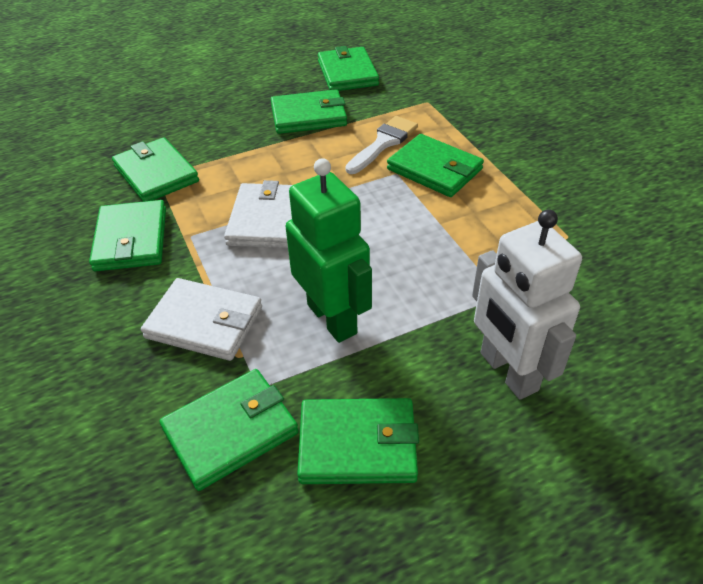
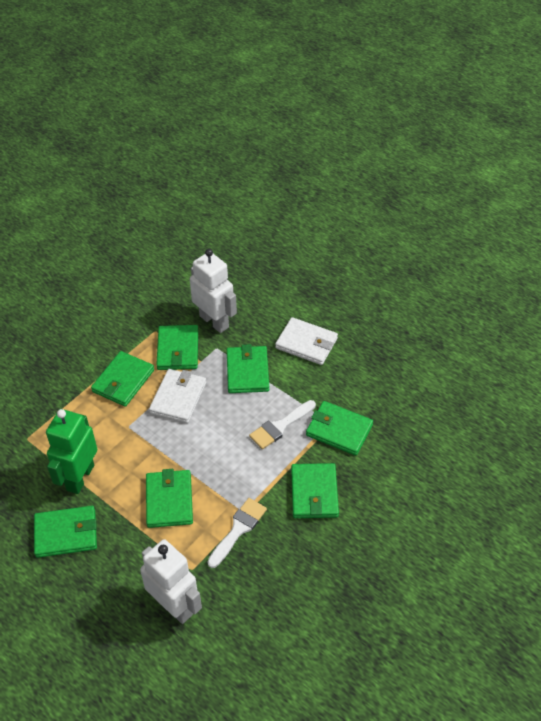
white brush: [345,116,418,174] = 1 -> [207,498,267,568] [249,400,316,449] = 2
white robot: [472,209,582,400] = 1 -> [140,539,202,624] [190,249,237,333] = 2

